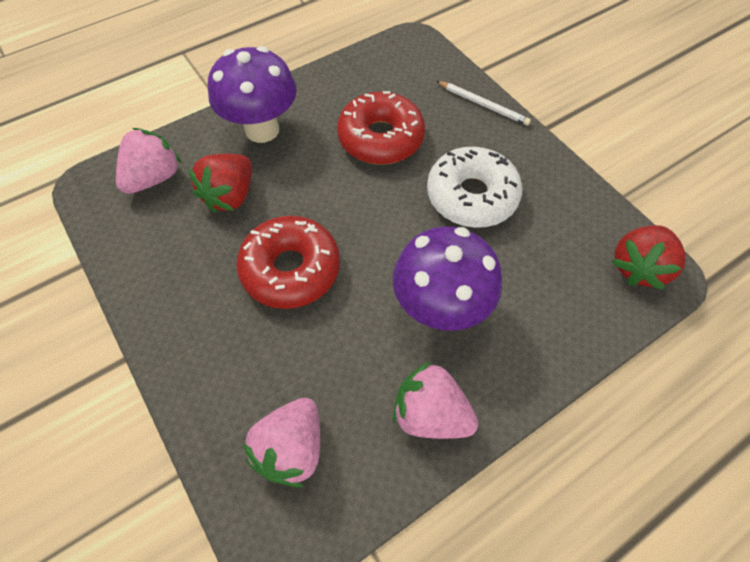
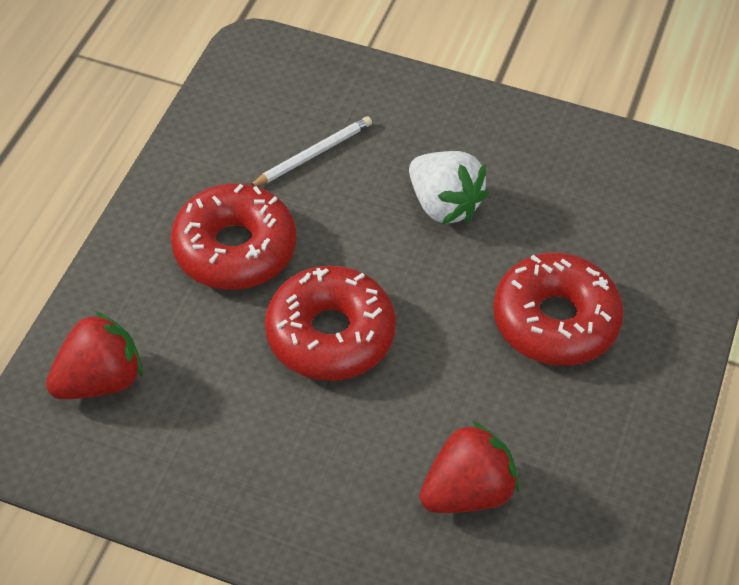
pink strawberry: [116,128,182,194] [243,398,320,487] [393,362,478,439] = 3 -> none = 0
purple mushroom: [208,46,297,143] [393,227,502,331] = 2 -> none = 0
red donut: [236,216,340,309] [337,91,425,164] = 2 -> [171,183,296,290] [265,265,396,381] [493,253,624,366] = 3
white donut: [427,147,523,228] = 1 -> none = 0
white strawberry: none = 0 -> [409,151,489,224] = 1

